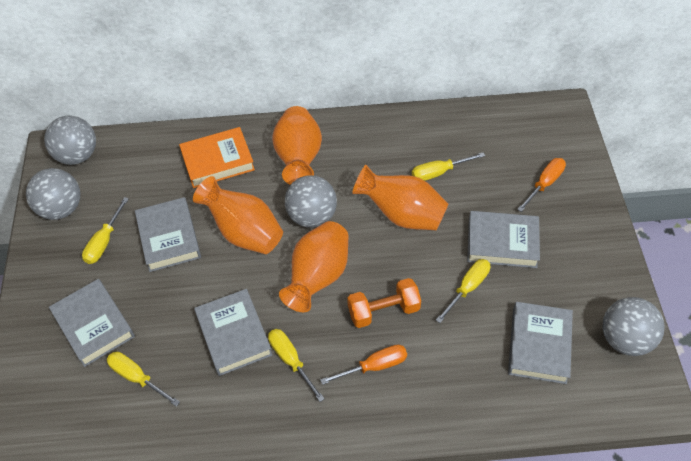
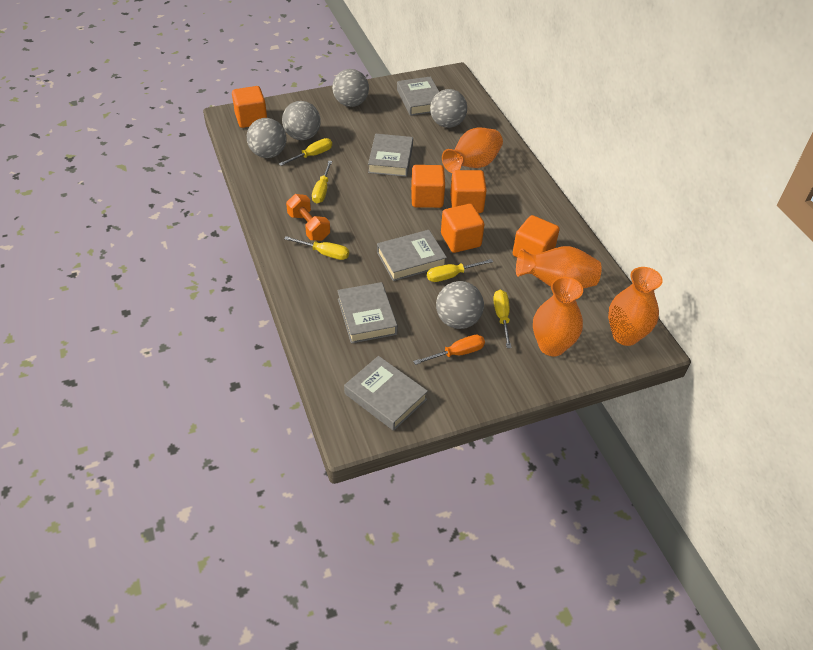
grey ball: [26,168,81,220] [44,115,96,165] [285,175,337,228] [603,297,665,356] = 4 -> [247,118,286,158] [282,101,321,140] [332,69,369,107] [430,89,467,128] [436,281,484,329] = 5
orange book: [179,127,255,188] = 1 -> none = 0
orange cube: none = 0 -> [232,86,267,128] [411,165,445,208] [441,204,484,253] [450,170,487,213] [513,215,560,257] = 5
orange screwdriver: [320,344,407,385] [517,158,566,212] = 2 -> [413,335,485,365] = 1

